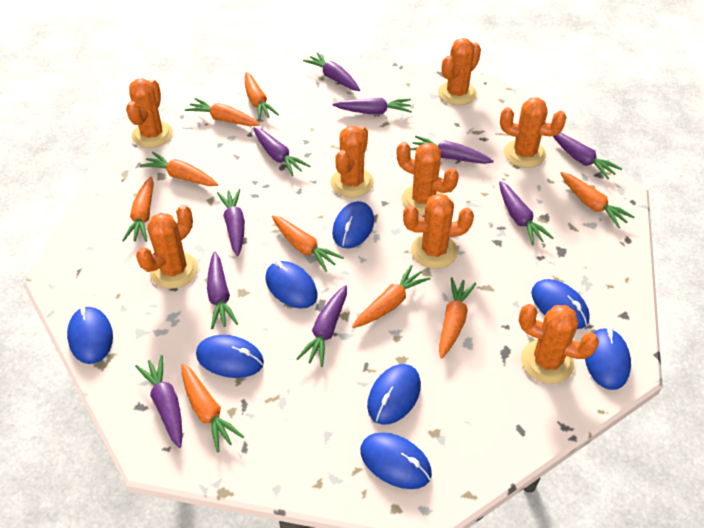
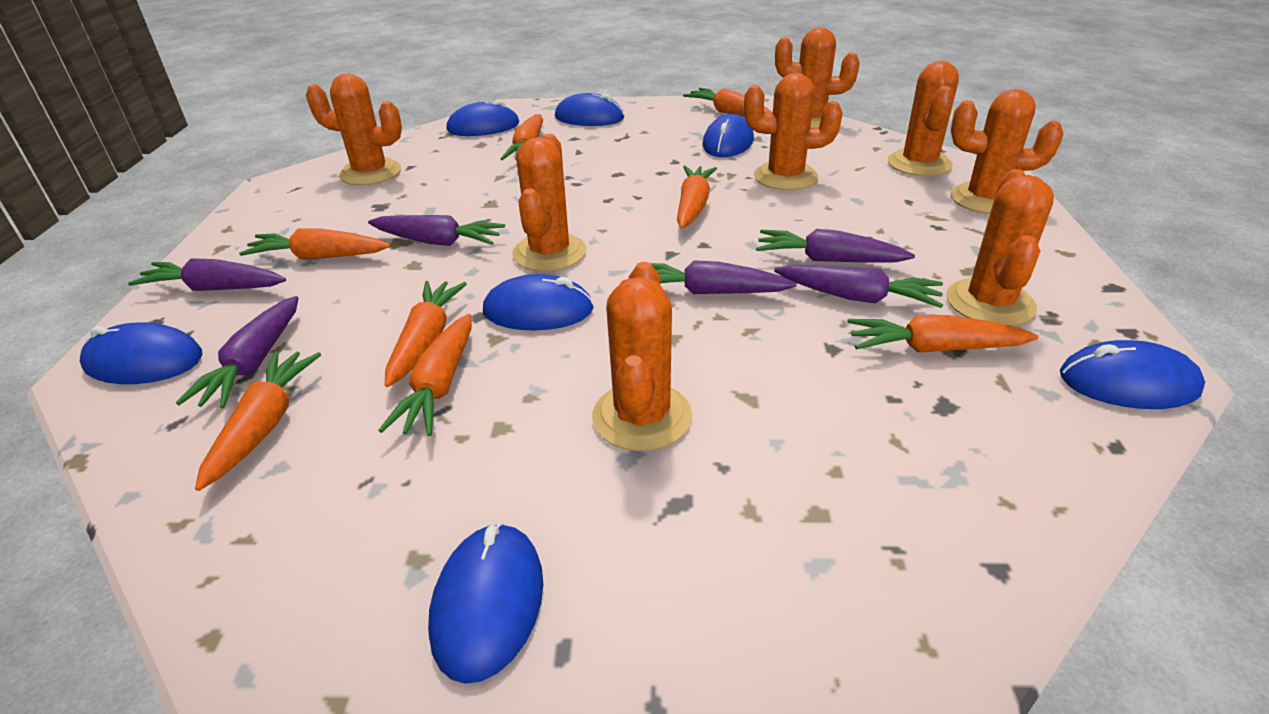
blue mouse: [67,307,113,364] [196,335,264,378] [265,261,318,309] [332,201,374,249] [360,433,432,489] [367,364,421,425] [531,279,590,329] [585,327,631,390] = 8 -> [80,323,202,384] [428,523,543,684] [446,100,519,136] [483,274,594,330] [555,93,624,126] [702,114,754,157] [1060,340,1205,409] = 7
orange carrot: [122,177,154,242] [140,152,218,186] [181,363,244,452] [185,98,260,126] [245,72,279,120] [272,215,344,272] [352,265,430,328] [439,277,476,359] [561,172,635,228] = 9 -> [195,351,321,491] [239,228,390,260] [378,314,472,436] [385,281,467,387] [501,114,543,160] [677,166,717,229] [683,88,772,116] [847,315,1038,352] = 8
purple carrot: [135,355,182,448] [207,251,238,329] [217,189,245,256] [253,127,310,176] [296,285,347,367] [303,52,360,91] [333,98,412,114] [411,136,494,164] [499,181,554,246] [553,132,622,179] = 10 -> [128,258,286,291] [176,296,299,408] [368,215,505,246] [651,260,797,294] [756,229,915,262] [774,265,943,308] = 6

